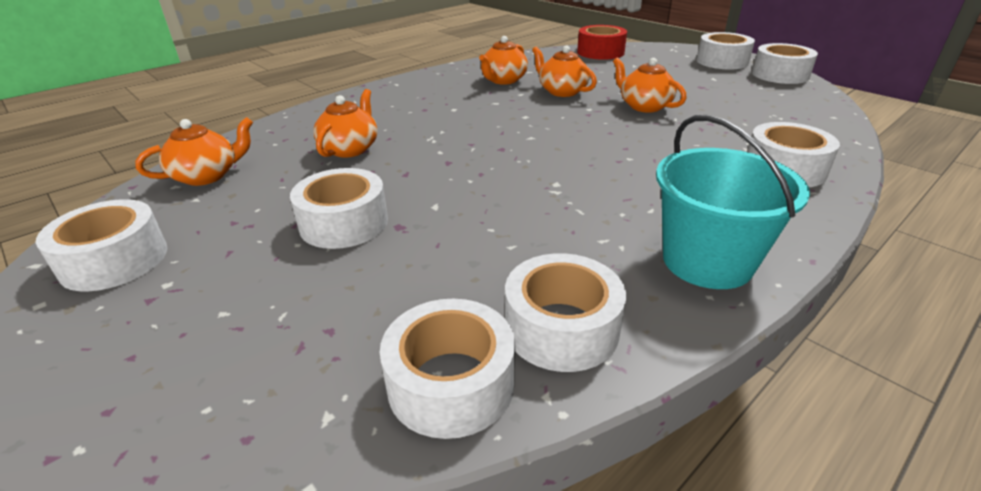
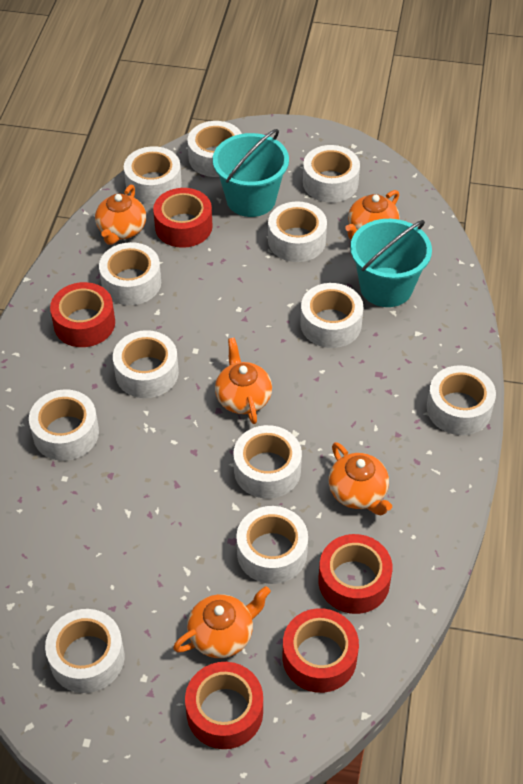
red tape: [577,25,627,60] = 1 -> [50,282,115,347] [153,188,213,248] [185,662,263,749] [282,608,359,693] [318,534,393,614] = 5
turquoise bucket: [656,115,810,289] = 1 -> [213,129,289,217] [350,219,432,307] = 2
white tape: [35,199,167,291] [290,168,388,249] [380,299,515,439] [505,253,626,372] [696,32,755,70] [747,122,840,187] [752,43,818,84] = 7 -> [29,389,99,461] [45,609,125,693] [99,242,161,305] [113,330,179,398] [124,146,182,204] [187,121,242,177] [233,425,302,499] [236,506,308,584] [268,201,327,262] [300,283,363,348] [303,145,360,203] [427,365,496,435] = 12

